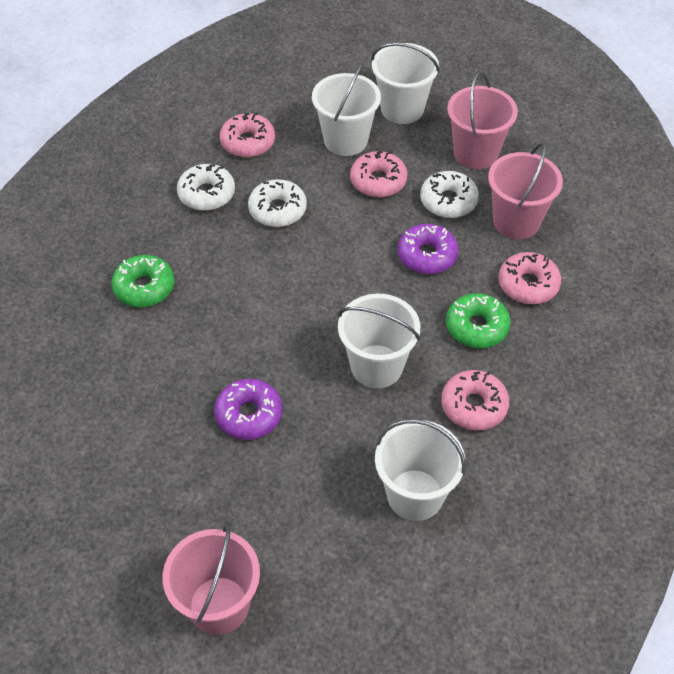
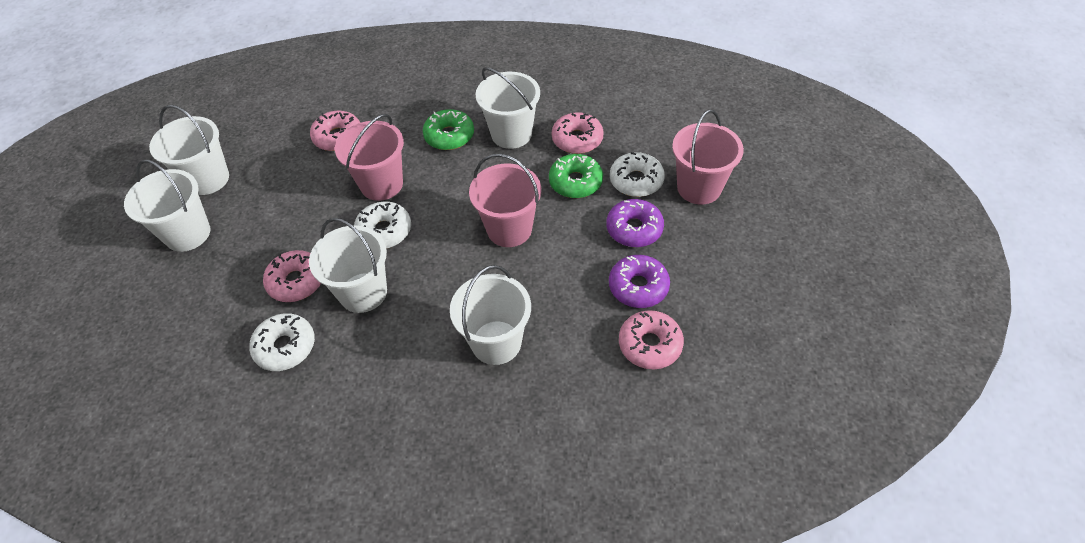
white bucket: [312,63,381,156] [338,294,420,388] [371,43,440,124] [375,419,466,521] = 4 -> [124,160,210,252] [149,105,229,195] [309,218,387,313] [450,265,531,365] [475,67,540,149] = 5

